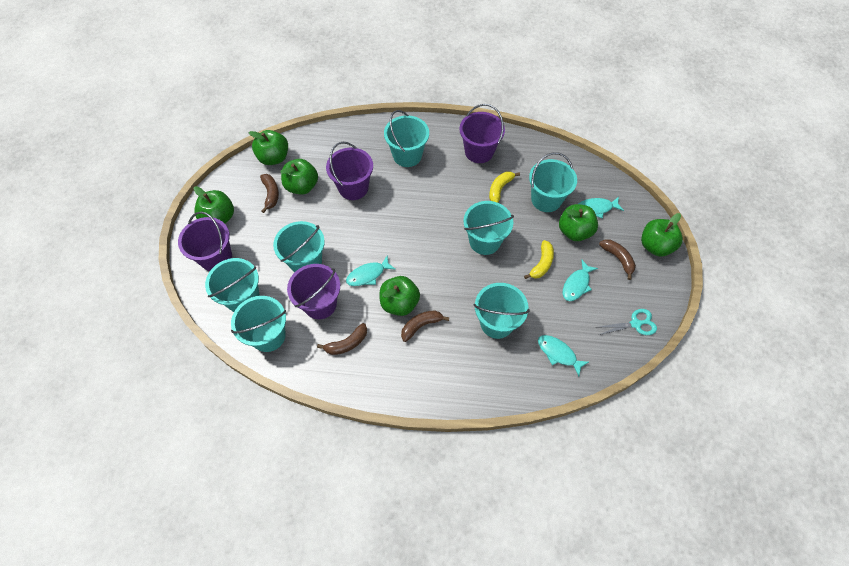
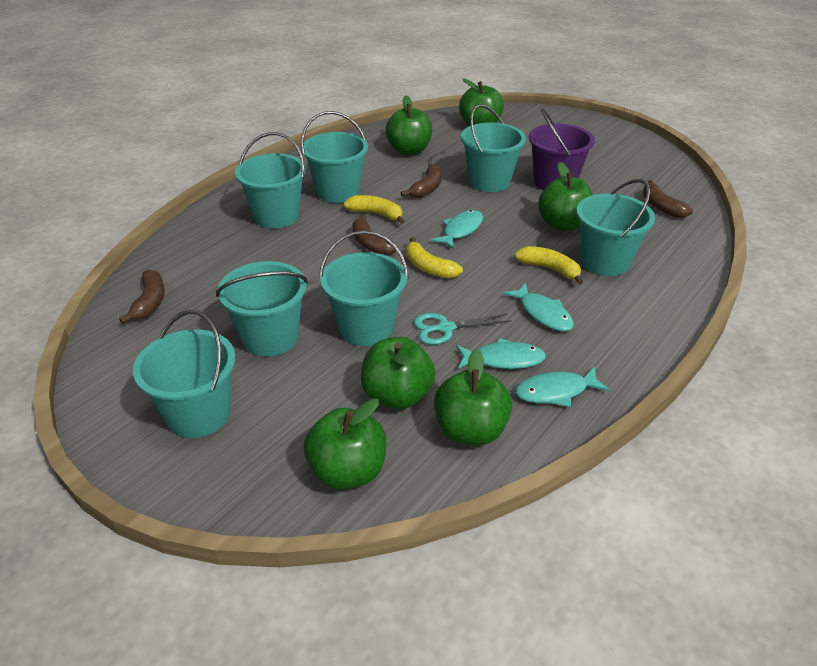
purple bucket: [178,212,232,271] [287,264,340,319] [326,142,373,200] [459,104,505,163] = 4 -> [529,109,595,191] = 1
yellow banana: [489,172,520,203] [524,240,554,279] = 2 -> [343,195,404,224] [406,237,463,278] [514,246,583,285] = 3

